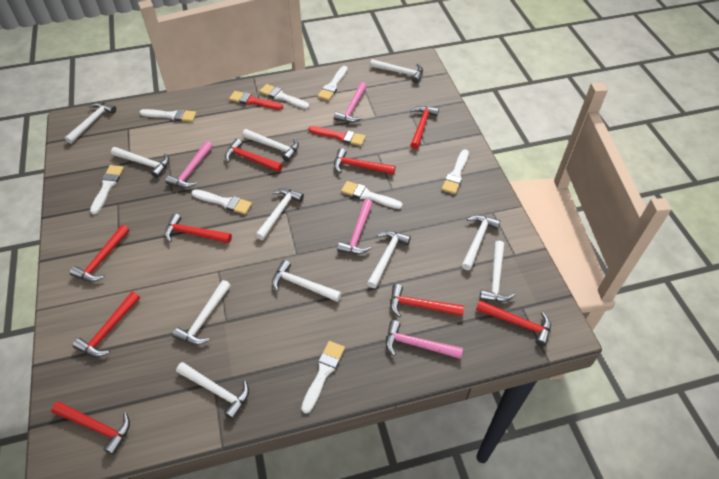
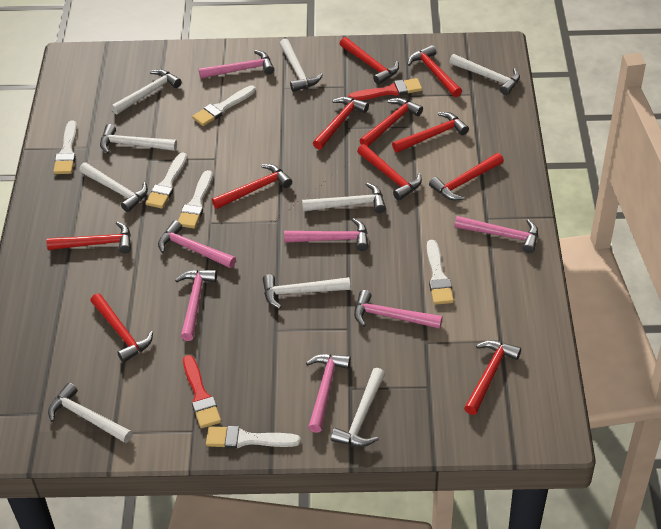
pink hammer: [165,141,213,188] [334,82,367,123] [337,199,373,254] [386,320,463,359] = 4 -> [158,220,236,268] [175,270,217,341] [199,50,274,79] [284,218,368,251] [306,354,351,433] [354,290,442,329] [454,216,538,253] = 7
red hammer: [51,402,130,455] [70,225,130,282] [73,291,140,357] [165,213,232,243] [225,139,283,172] [334,148,396,175] [390,284,464,317] [410,106,439,149] [476,300,551,347] = 9 -> [47,221,131,253] [91,293,153,363] [212,164,292,209] [313,97,369,150] [340,37,399,85] [357,144,422,200] [360,98,423,147] [392,112,469,153] [407,45,462,97] [429,153,504,200] [464,340,521,415] = 11
white brush: [90,165,124,214] [140,109,196,122] [191,190,252,214] [260,84,309,109] [301,341,345,413] [318,66,348,101] [341,181,403,209] [442,149,469,194] = 8 -> [53,120,77,174] [146,152,187,209] [178,170,213,229] [192,85,256,126] [206,426,301,449] [427,240,454,305] = 6
white hammer: [65,102,116,144] [111,147,169,178] [173,280,231,345] [176,362,249,420] [242,129,299,162] [256,188,304,240] [272,260,342,302] [367,231,411,288] [370,59,423,83] [462,215,500,270] [480,241,515,302] = 11 -> [48,383,133,443] [79,163,148,212] [100,124,177,154] [111,69,182,115] [263,274,350,309] [279,39,323,92] [302,183,386,213] [331,368,385,447] [449,54,520,95] = 9

